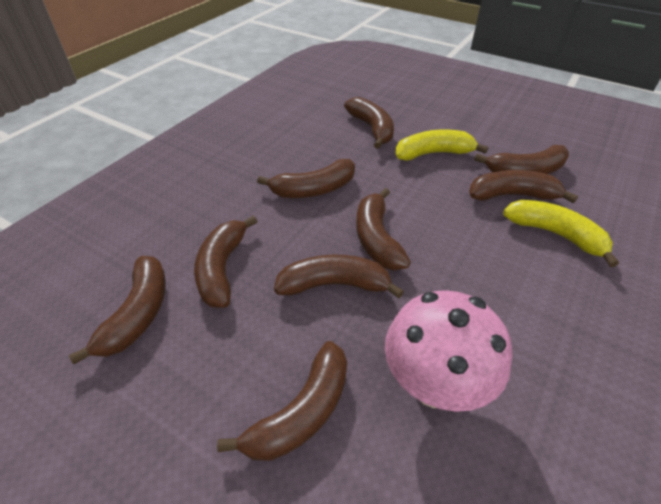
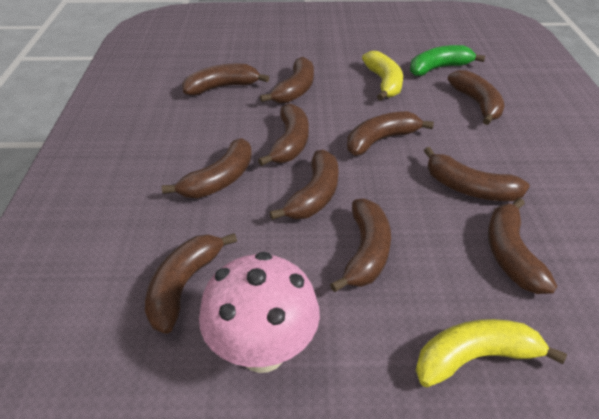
brown banana: [69,256,166,364] [194,216,257,308] [217,341,347,461] [257,159,355,198] [274,255,404,298] [344,97,394,149] [356,188,411,270] [469,170,578,203] [474,145,569,174] = 9 -> [145,233,237,334] [162,138,252,198] [182,64,269,95] [258,103,309,166] [260,57,314,104] [270,150,339,220] [330,199,391,292] [347,111,434,156] [424,147,530,201] [447,70,504,125] [488,198,557,294] = 11
green banana: none = 0 -> [410,45,485,76] = 1

